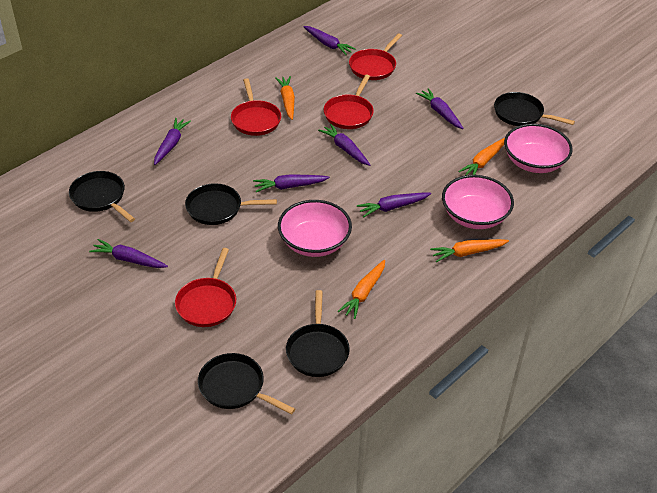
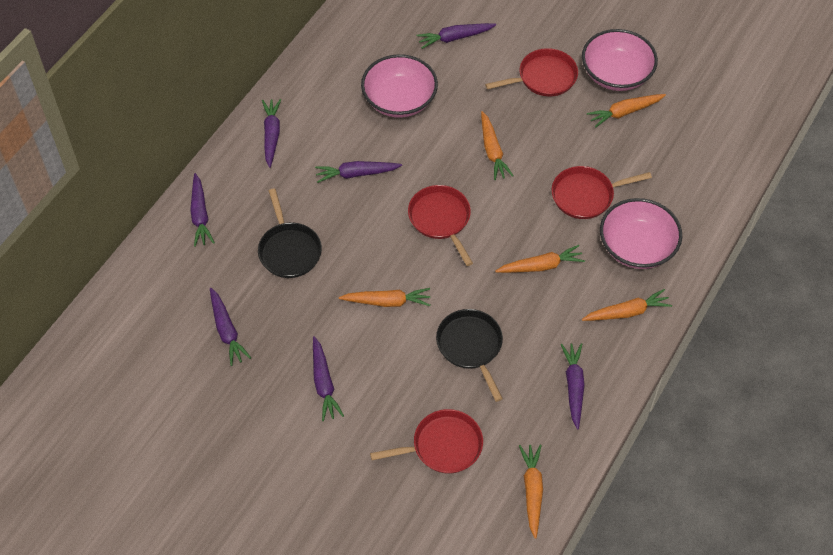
black pan: [69,171,135,222] [185,183,277,225] [198,353,295,415] [286,290,350,377] [494,92,575,126] = 5 -> [258,188,322,278] [436,309,503,402] = 2
orange carrot: [275,76,295,120] [338,260,385,319] [430,239,509,262] [458,138,505,175] = 4 -> [339,288,431,307] [481,111,513,180] [495,245,585,273] [519,445,543,538] [582,289,672,321] [587,94,666,128] = 6

